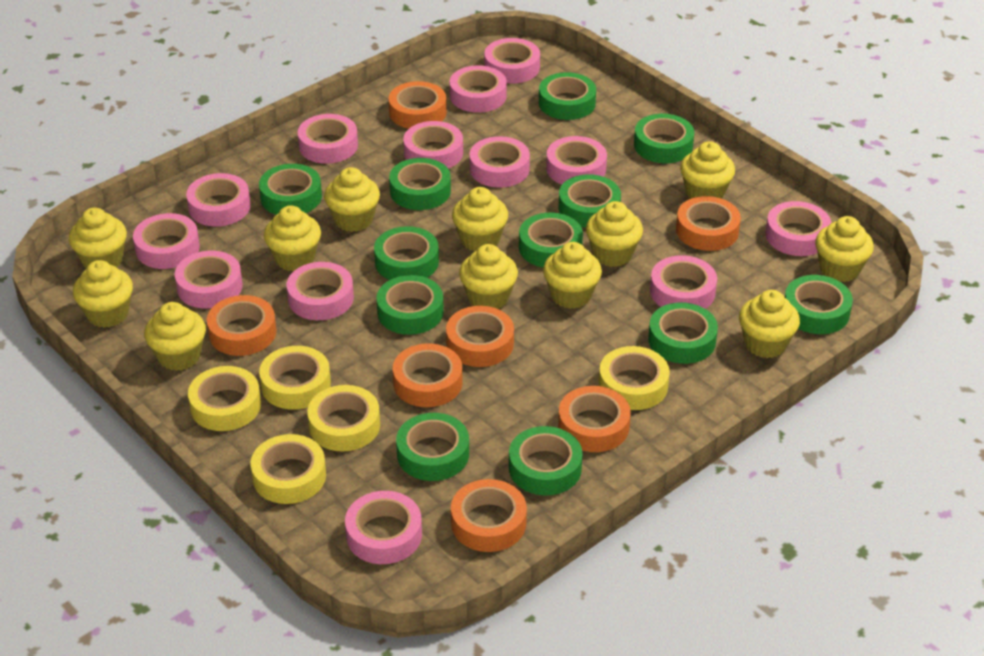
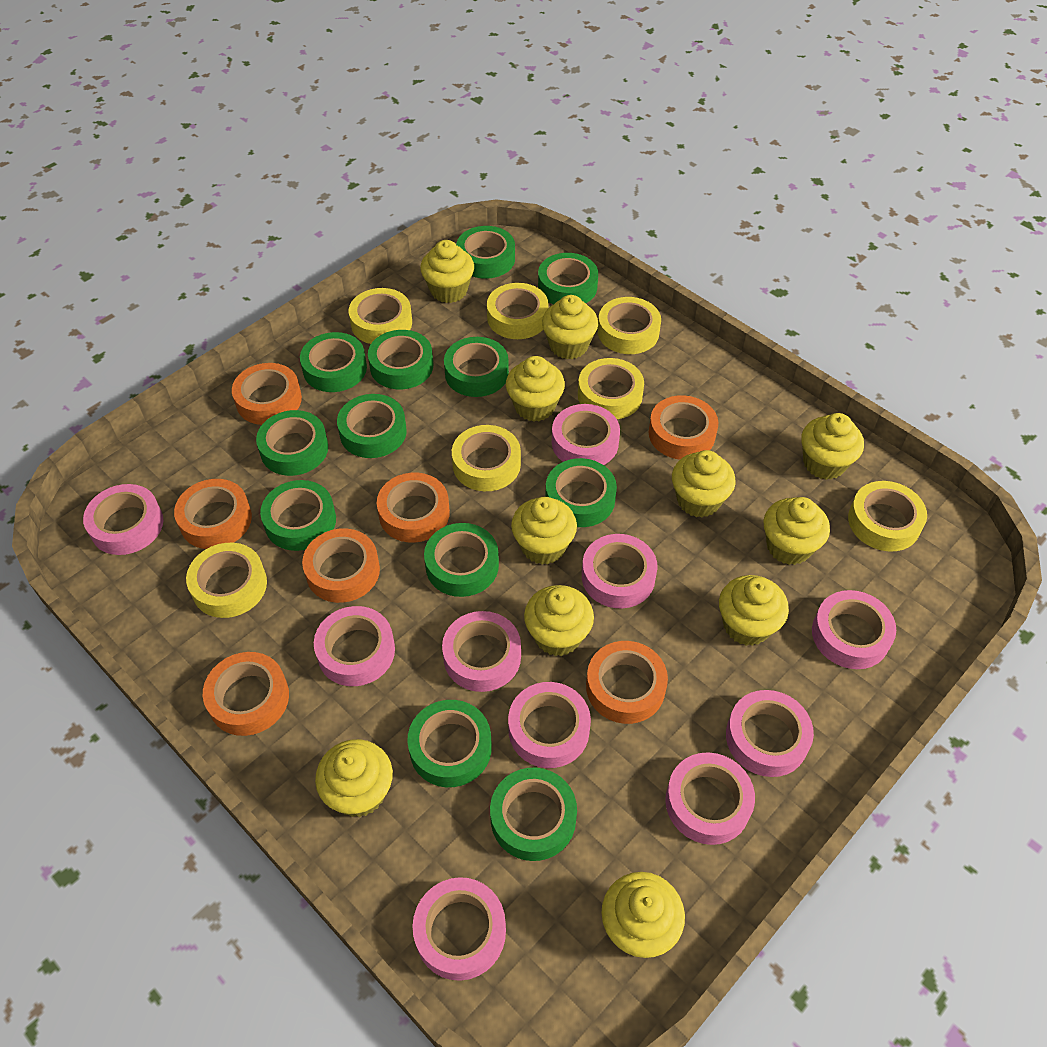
pink tape: [133,213,200,269] [175,251,243,309] [186,173,251,226] [287,262,354,320] [298,114,358,164] [345,491,422,564] [403,121,463,169] [450,65,507,113] [469,136,530,188] [484,38,540,83] [546,136,607,185] [650,255,717,309] [765,201,831,256] = 13 -> [83,484,163,555] [314,606,395,686] [412,877,506,981] [442,611,521,692] [508,682,591,768] [552,404,620,465] [582,534,658,608] [665,752,755,845] [726,690,814,777] [812,590,896,669] = 10
yellow cupcake: [69,208,127,269] [73,260,133,328] [144,302,206,371] [264,205,321,271] [324,167,380,232] [452,187,508,252] [459,244,518,309] [543,242,602,309] [586,201,643,267] [680,141,735,199] [739,290,800,358] [815,216,874,282] = 12 -> [315,739,393,817] [420,240,474,303] [506,356,565,422] [511,497,577,565] [524,585,594,656] [542,295,598,359] [601,872,685,958] [672,450,736,518] [719,575,789,646] [764,497,830,565] [801,413,864,480] = 11
yellow tape: [188,366,261,431] [251,434,326,504] [259,346,331,410] [308,385,380,451] [599,346,670,410] = 5 -> [186,543,267,618] [349,288,412,344] [452,425,521,491] [487,283,548,339] [578,358,644,419] [598,297,661,354] [848,481,927,551] = 7

